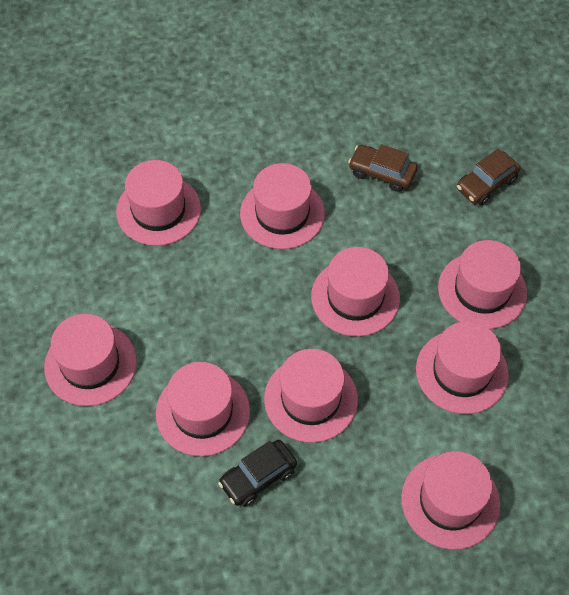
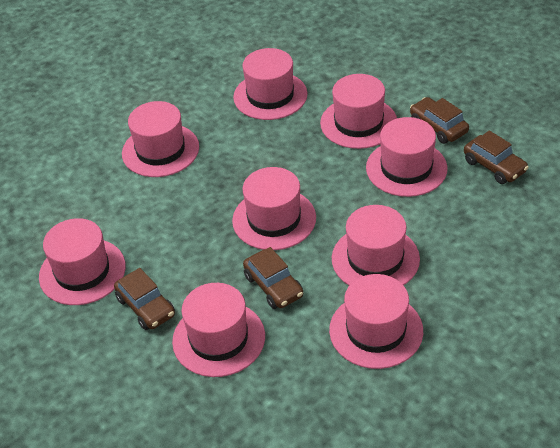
black car: [218,440,297,507] = 1 -> none = 0
brown car: [348,144,418,192] [457,149,520,206] = 2 -> [114,268,175,330] [243,247,303,309] [410,97,469,144] [464,131,529,184] = 4

